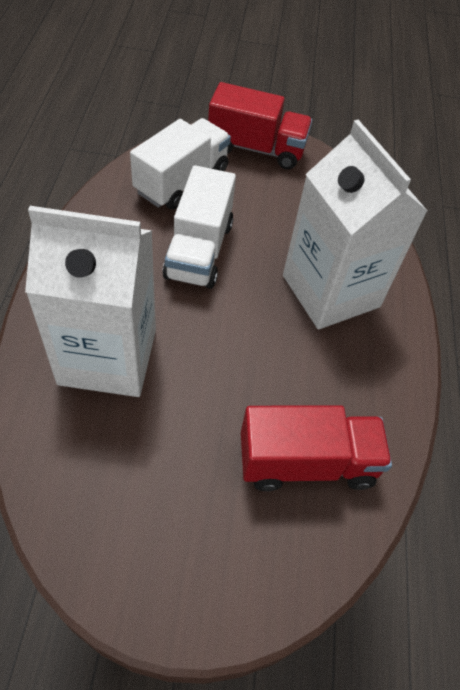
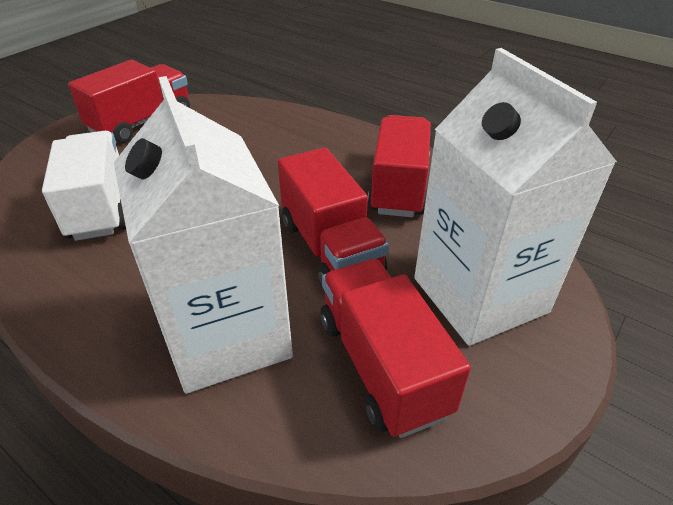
red truck: [208,82,312,170] [241,405,392,491] = 2 -> [68,60,190,143] [278,147,389,284] [321,259,471,438] [368,115,431,217] = 4
white truck: [130,118,231,209] [163,165,236,289] = 2 -> [42,131,126,241] = 1

